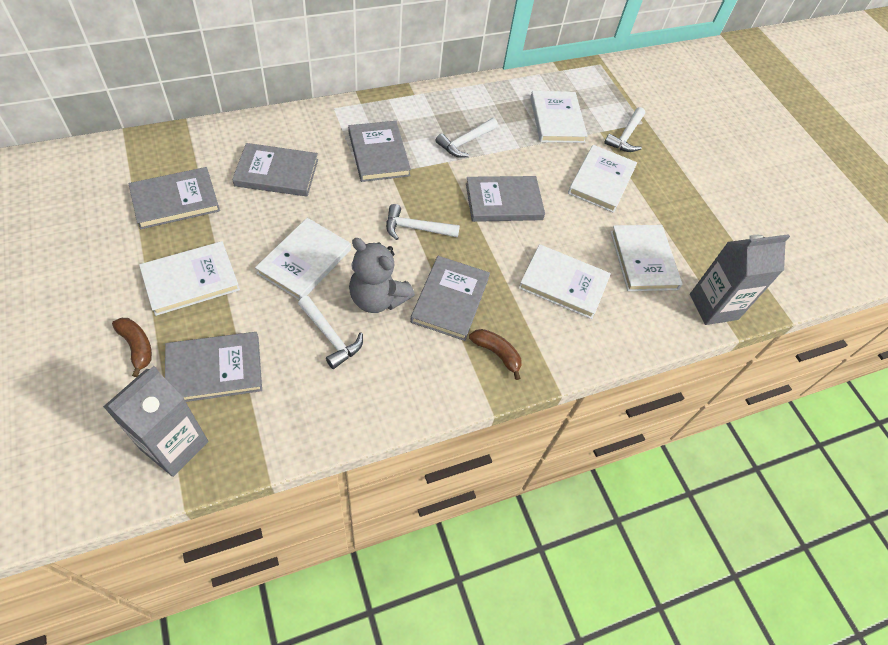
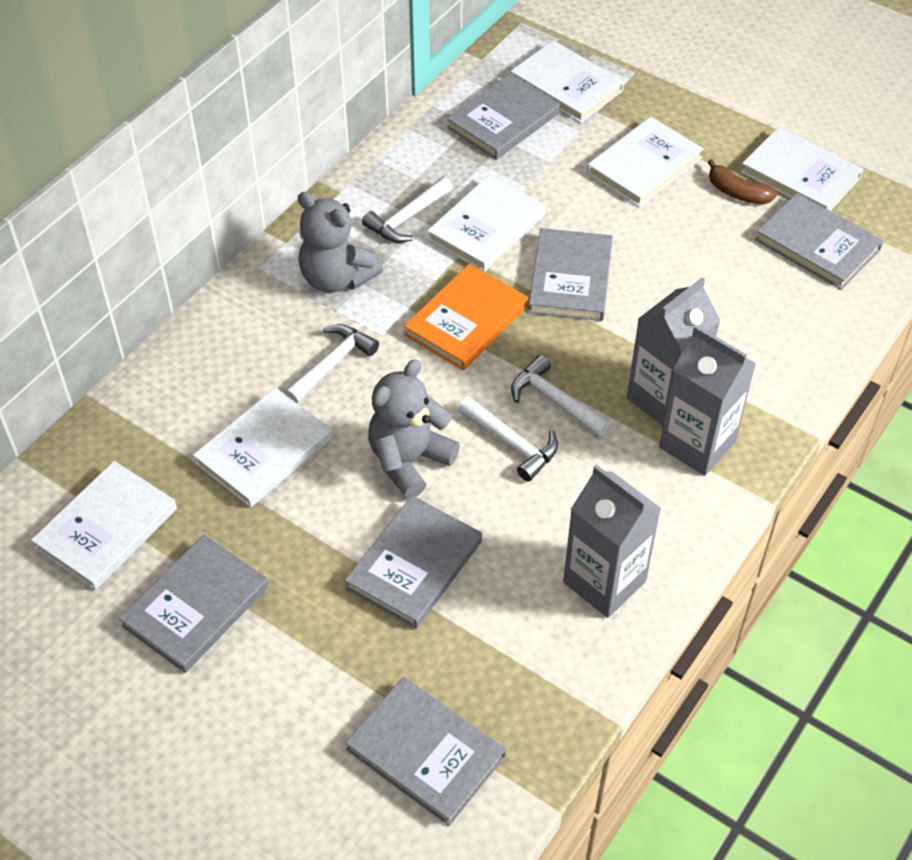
brown banana: [112,318,152,377] [469,329,522,380] = 2 -> [708,159,777,205] = 1
grey carton: [103,366,208,477] [690,234,790,325] = 2 -> [563,464,661,618] [627,277,721,426] [659,325,756,476] = 3
grey teddy bear: [349,238,415,313] = 1 -> [298,192,383,293] [368,359,460,499] = 2
orange book: none = 0 -> [404,264,528,371] = 1

